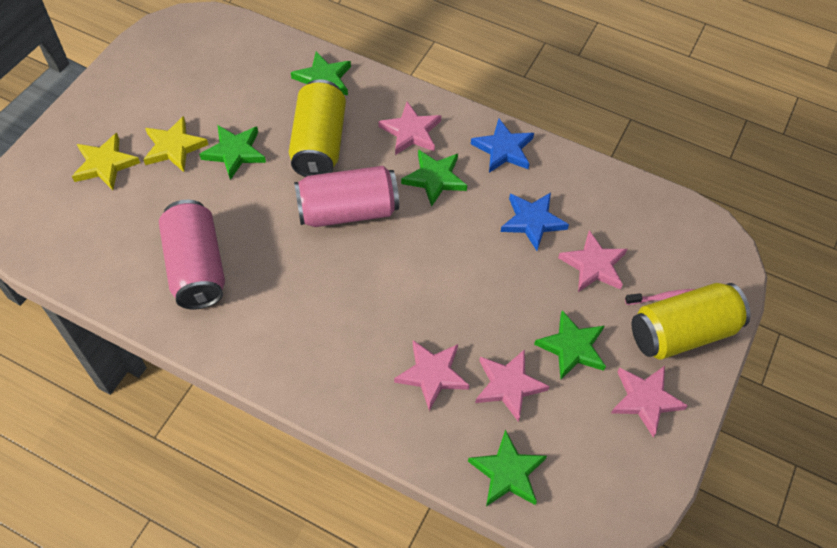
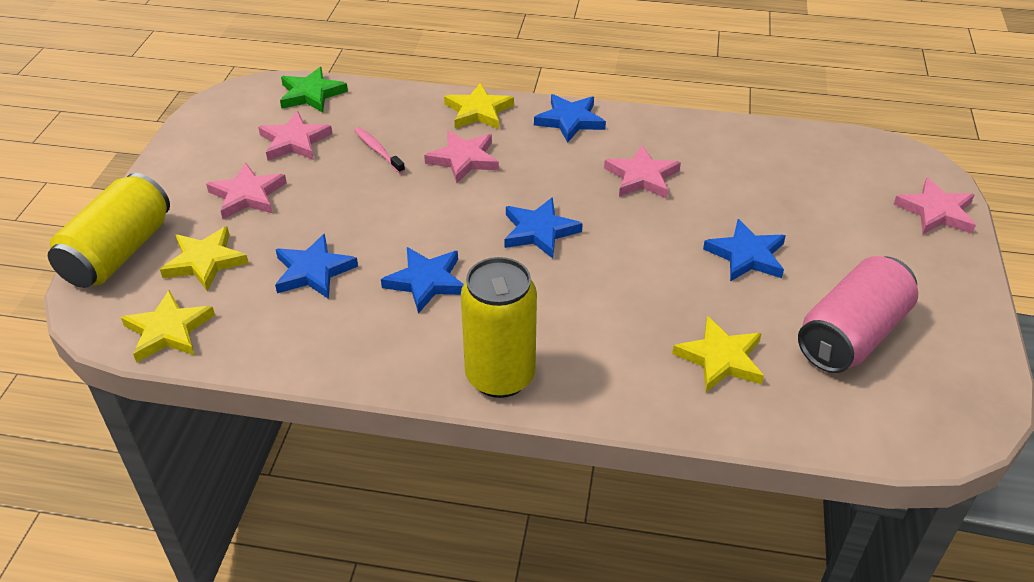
blue star: [471,119,534,173] [501,193,569,251] = 2 -> [275,234,358,299] [381,247,464,314] [505,197,583,259] [534,94,606,143] [703,219,786,282] = 5
green star: [199,125,266,180] [291,51,351,95] [401,149,467,207] [468,430,547,506] [534,310,606,380] = 5 -> [280,67,348,113] = 1
pink can: [159,199,225,309] [294,166,399,227] = 2 -> [798,256,918,373] = 1
yellow star: [72,133,140,190] [143,116,208,172] = 2 -> [121,290,215,363] [160,226,249,291] [444,83,514,129] [672,316,764,392] = 4

